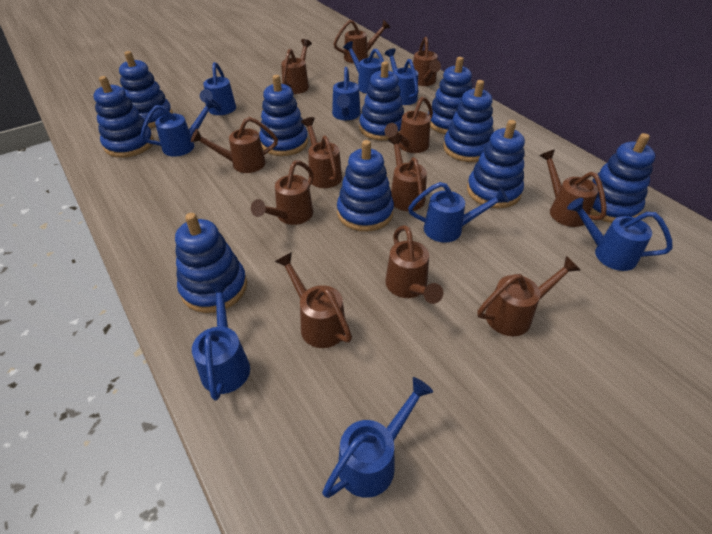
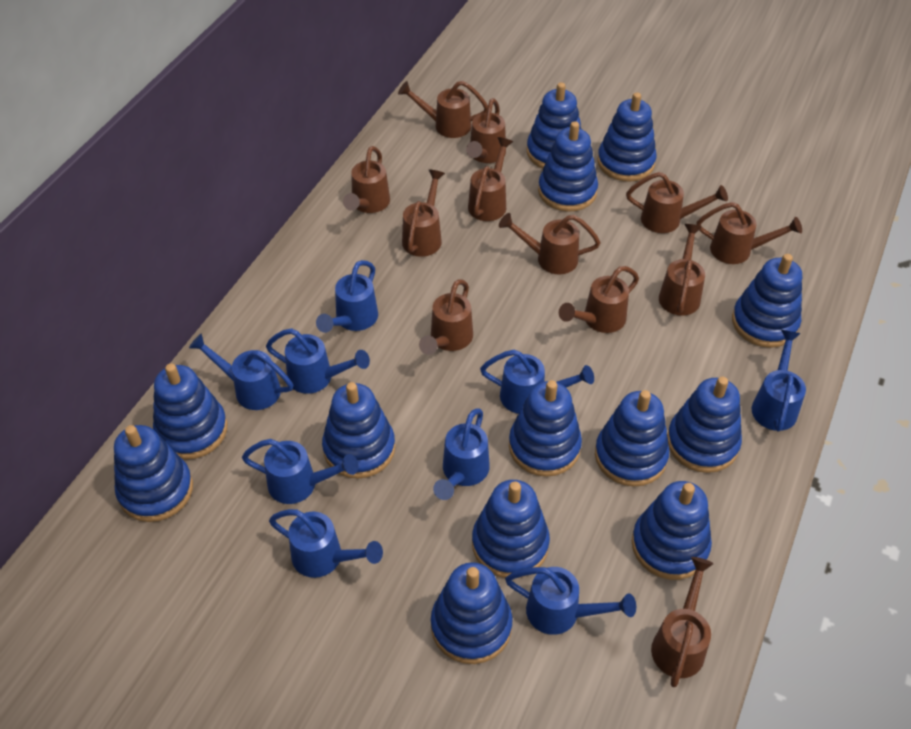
blue stacking toy: [93,76,154,158] [119,51,173,128] [175,213,247,313] [259,75,308,156] [337,140,394,232] [359,61,404,141] [428,57,473,134] [443,80,494,162] [467,120,525,208] [590,133,655,223] = 10 -> [114,425,193,522] [153,363,227,460] [322,382,395,479] [431,562,513,664] [472,480,550,578] [509,380,582,477] [527,82,581,169] [538,121,598,212] [595,390,669,487] [598,92,656,182] [632,481,712,580] [667,377,742,473] [732,254,802,348] = 13

